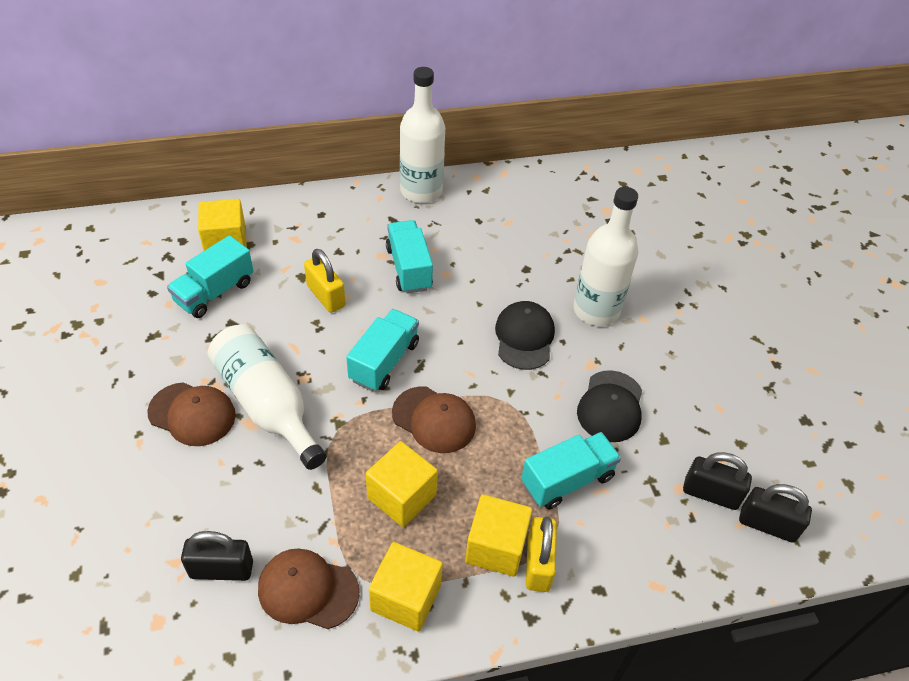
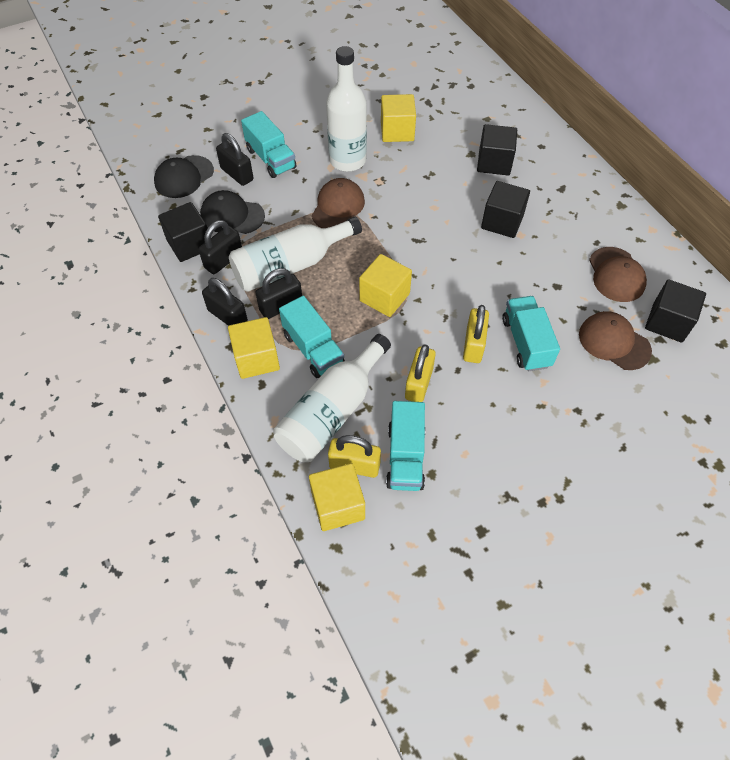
black cube: none = 0 -> [158,202,207,262] [477,124,517,175] [481,181,530,238] [645,279,706,343] = 4
black padlock: [181,531,253,581] [683,452,752,510] [739,484,812,543] = 3 -> [198,220,242,274] [202,278,248,326] [216,133,253,186] [255,268,302,319] = 4
yellow padlock: [304,249,346,313] [526,516,557,592] = 2 -> [328,435,381,478] [405,345,436,402] [463,305,489,363] = 3

